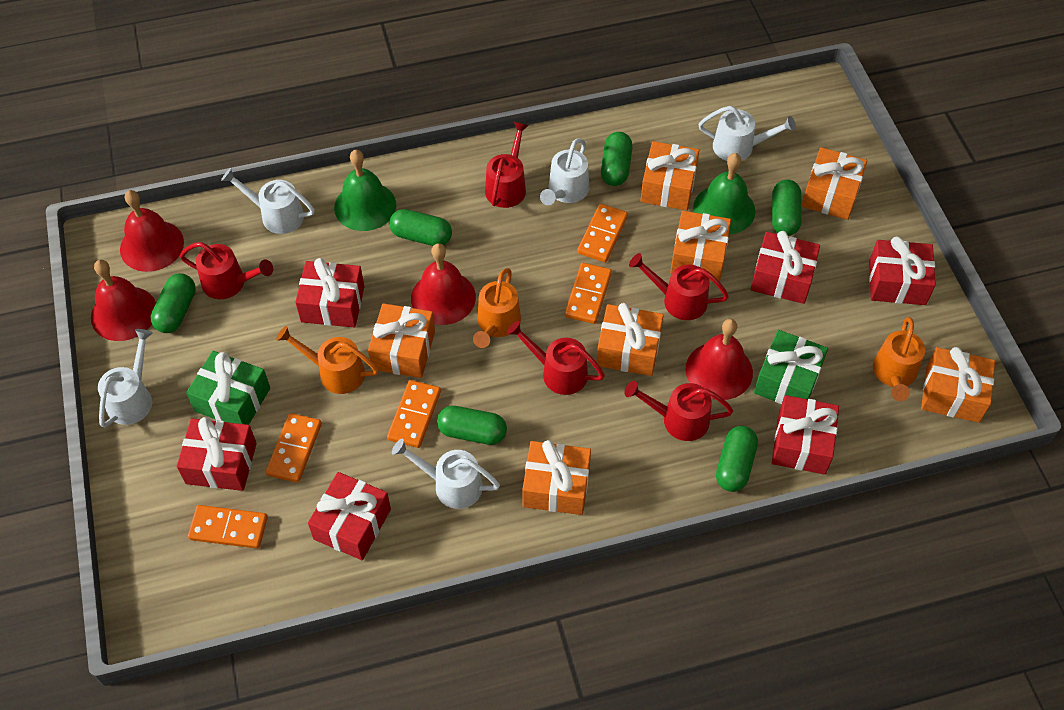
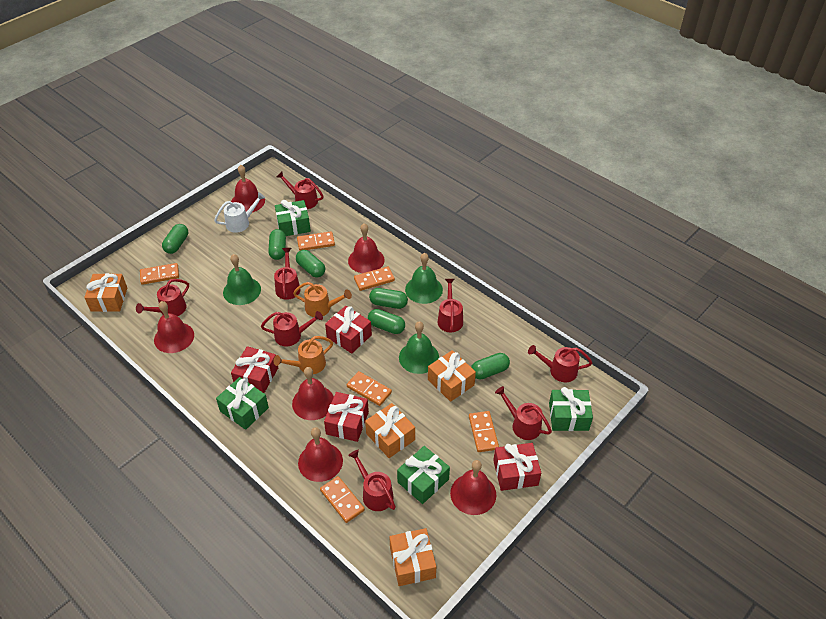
green bell: [334,150,396,231] [693,153,756,234] = 2 -> [223,254,261,305] [399,321,439,374] [405,253,443,304] = 3
green gift: [186,351,270,425] [754,330,828,404] = 2 -> [216,377,269,430] [275,200,311,236] [397,446,450,504] [549,387,593,431] = 4
orange domino: [188,505,268,549] [266,413,322,483] [387,380,441,448] [565,263,612,324] [577,204,628,262] = 5 -> [140,263,179,285] [297,231,335,251] [320,476,365,523] [347,371,392,406] [354,266,395,291] [469,411,499,452] = 6
orange gift: [368,303,435,378] [522,440,591,515] [597,303,664,376] [640,141,699,210] [670,211,731,282] [802,147,867,220] [921,347,995,423] = 7 -> [84,273,127,312] [365,403,415,458] [389,528,436,586] [428,350,476,402] = 4
orange watering can: [276,326,379,394] [473,268,521,348] [873,317,925,401] = 3 -> [273,336,333,374] [293,282,352,317] = 2
red bell: [91,260,156,341] [120,190,184,272] [411,243,476,325] [685,319,753,400] = 4 -> [154,301,194,353] [231,165,265,212] [292,367,334,420] [298,427,343,482] [348,223,385,273] [450,460,496,515] = 6
red gift: [177,417,257,491] [295,258,365,327] [308,472,391,560] [751,231,820,304] [772,395,839,475] [869,236,936,305] = 6 -> [231,346,278,393] [324,392,369,442] [325,306,372,354] [493,443,541,491] = 4
red watering can: [180,242,273,299] [485,122,529,208] [507,321,605,395] [625,381,733,441] [629,253,729,320] = 5 -> [136,279,189,316] [261,311,323,346] [274,248,301,300] [276,172,323,209] [348,450,396,511] [437,279,463,332] [495,386,552,440] [528,345,592,382] = 8
white watering can: [98,329,153,428] [221,168,315,234] [392,439,500,509] [540,138,589,205] [699,106,796,161] = 5 -> [214,192,265,233] = 1

